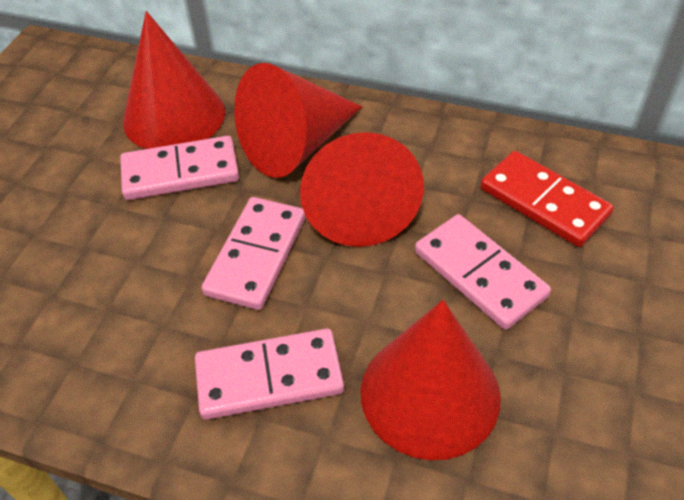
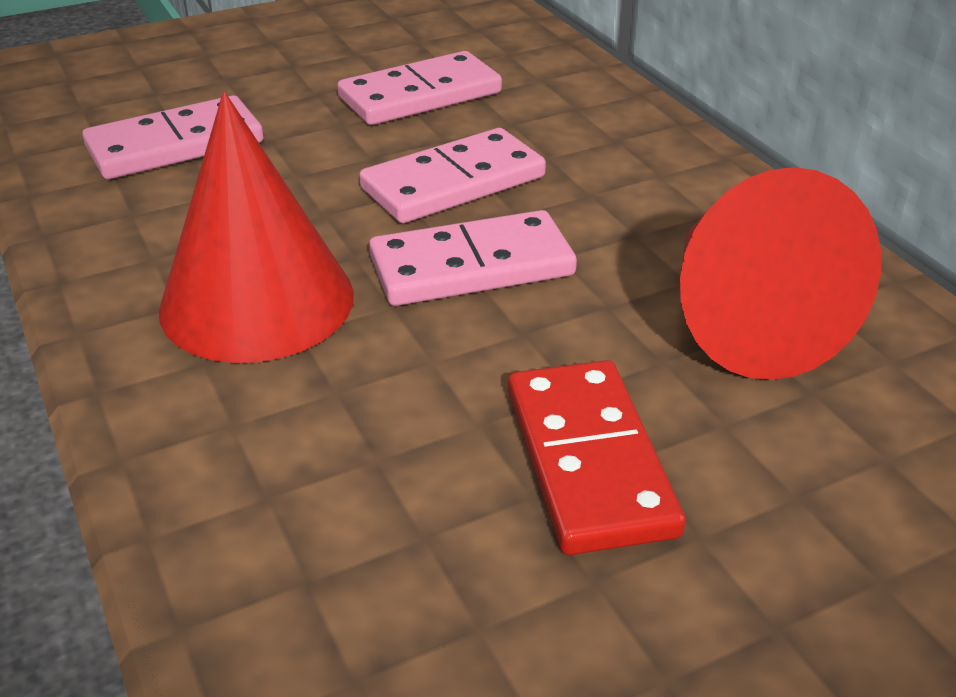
red cone: [123,11,225,149] [234,63,363,178] [300,132,424,247] [361,300,501,460] = 4 -> [159,91,354,363] [680,167,881,380] = 2

